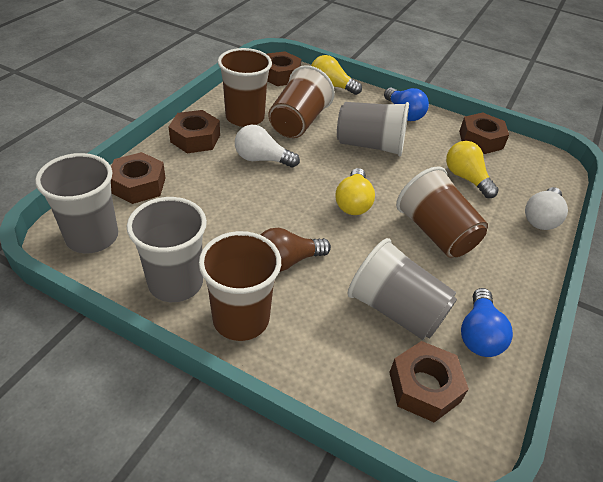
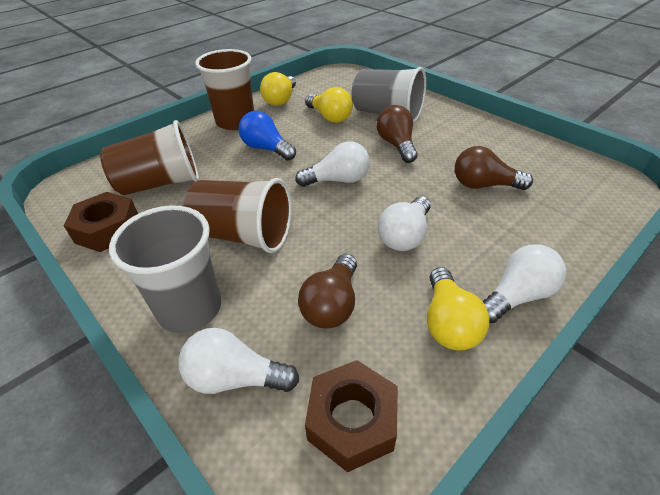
blue light bulb: [384,88,429,121] [461,288,513,357] = 2 -> [238,111,296,161] = 1
brown cup: [199,231,281,341] [218,48,272,127] [268,65,335,138] [396,166,488,258] = 4 -> [100,120,199,195] [183,178,292,253] [195,49,254,130] = 3
brown light bulb: [261,228,331,272] = 1 -> [298,254,357,329] [377,105,418,163] [455,146,533,190] = 3
brown nut: [111,152,166,204] [169,110,220,153] [267,51,301,86] [389,341,469,422] [459,113,509,154] = 5 -> [64,192,138,252] [305,360,398,472] = 2
grey cup: [35,153,118,254] [127,197,207,302] [337,102,409,157] [348,238,457,340] = 4 -> [109,205,221,333] [352,67,426,123] = 2
white light bulb: [235,125,300,168] [525,187,568,230] = 2 -> [179,328,299,394] [295,142,370,187] [378,196,431,251] [483,244,566,323] = 4

